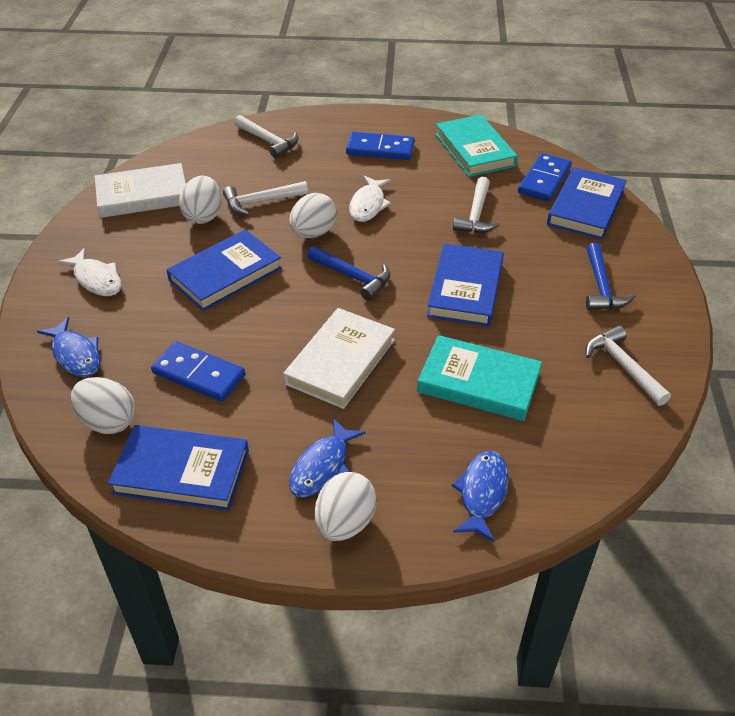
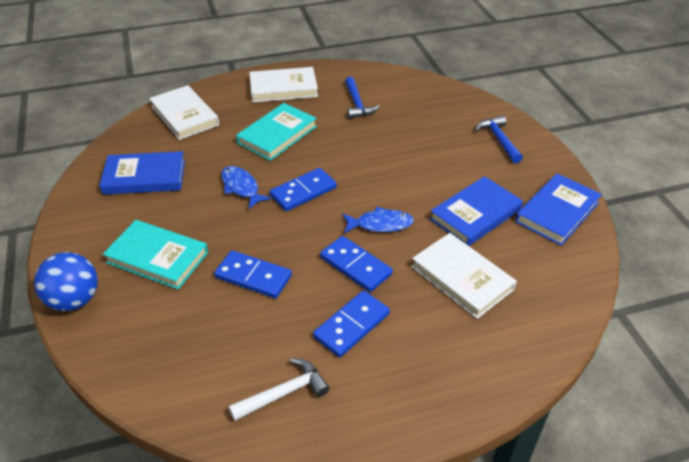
blue ball: none = 0 -> [34,252,98,311] = 1
blue book: [108,425,249,511] [166,230,282,311] [427,243,504,326] [547,167,627,239] = 4 -> [100,151,185,195] [430,176,523,246] [515,173,602,246] = 3
blue domino: [151,341,245,402] [346,132,415,160] [518,153,572,201] = 3 -> [214,250,292,298] [270,168,337,211] [313,291,390,357] [320,236,393,292] = 4
blue fish: [37,317,100,377] [289,418,365,498] [451,451,509,542] = 3 -> [221,166,271,209] [342,207,414,233] = 2
white book: [95,163,186,218] [283,308,395,409] = 2 -> [149,85,219,140] [249,67,318,102] [411,233,517,319] = 3
white egg: [71,377,136,434] [179,176,221,224] [289,193,337,238] [315,472,377,541] = 4 -> none = 0
white fish: [58,248,122,296] [349,176,391,222] = 2 -> none = 0
white hammer: [223,181,308,215] [234,115,299,158] [453,177,500,233] [585,326,671,406] = 4 -> [229,358,329,421] = 1

